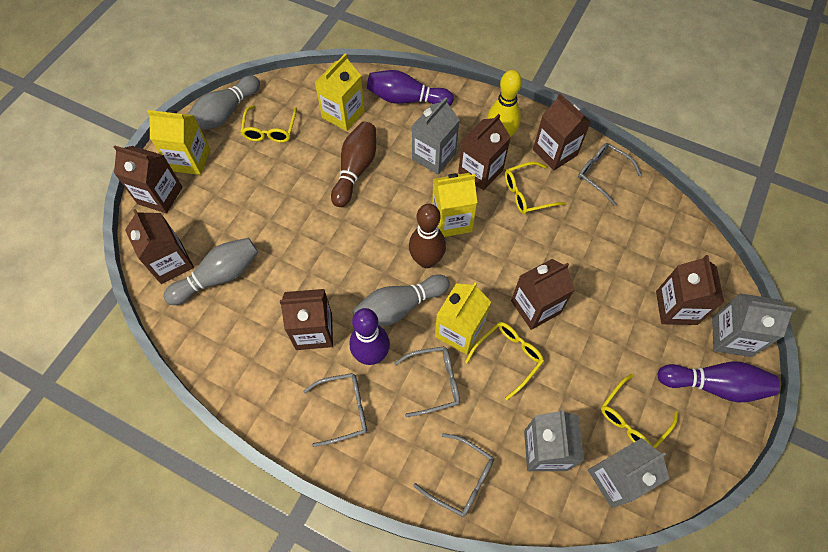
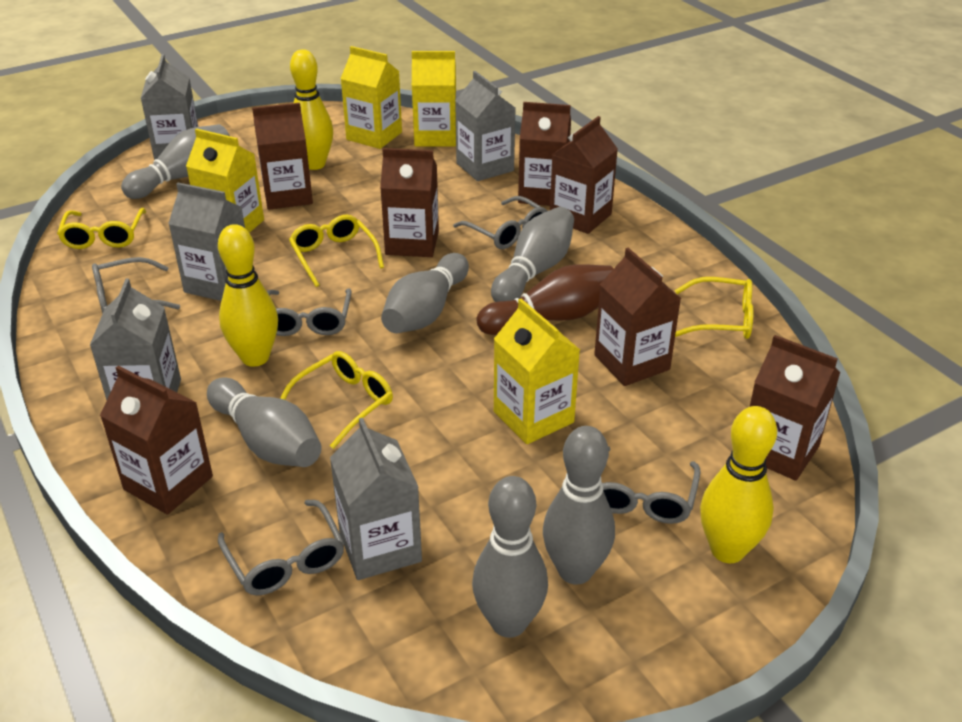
brown bowling pin: [331,121,376,207] [409,204,446,268] = 2 -> [477,264,614,335] = 1
grey bowling pin: [163,238,259,305] [188,75,260,130] [352,274,450,326] = 3 -> [121,124,230,199] [207,377,321,467] [381,253,469,333] [472,476,548,638] [491,207,574,302] [543,426,615,585] = 6
grey carton: [412,97,460,174] [524,409,584,471] [588,438,669,508] [712,293,796,357] = 4 -> [90,279,181,400] [141,54,198,160] [168,183,245,301] [330,418,422,580] [455,71,515,181] = 5
grey glasses: [303,373,367,447] [394,346,460,417] [413,433,494,517] [578,143,642,206] = 4 -> [92,257,180,314] [218,500,344,595] [267,288,352,336] [453,196,547,249] [602,446,701,524] = 5
purple bowling pin: [349,308,390,365] [367,70,454,106] [657,362,780,403] = 3 -> none = 0
yellow bowling pin: [487,70,522,137] = 1 -> [218,224,278,367] [290,49,333,170] [700,406,777,563] = 3

